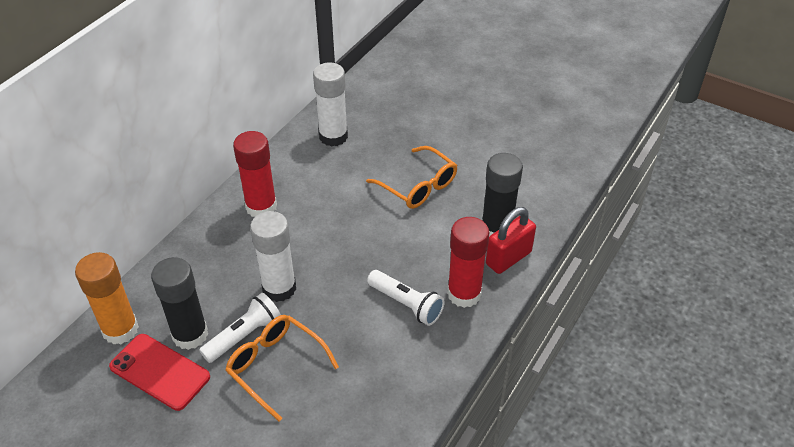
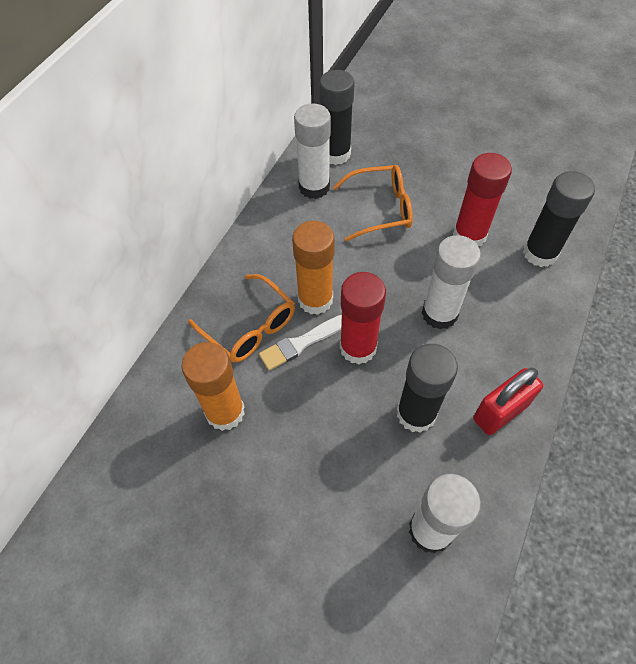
black glue stick: [151,257,208,350] [482,153,523,237] = 2 -> [319,70,355,165] [397,344,458,433] [523,171,595,267] = 3
orange glue stick: [75,252,139,344] = 1 -> [181,342,245,431] [292,221,335,315] = 2
red phone: [109,334,210,411] = 1 -> none = 0
white brush: none = 0 -> [259,315,342,371] = 1
white flashlight: [199,293,281,363] [367,270,445,326] = 2 -> none = 0
white glue stick: [250,211,296,302] [313,62,348,147] = 2 -> [294,103,331,199] [409,474,481,554] [422,235,481,330] = 3

